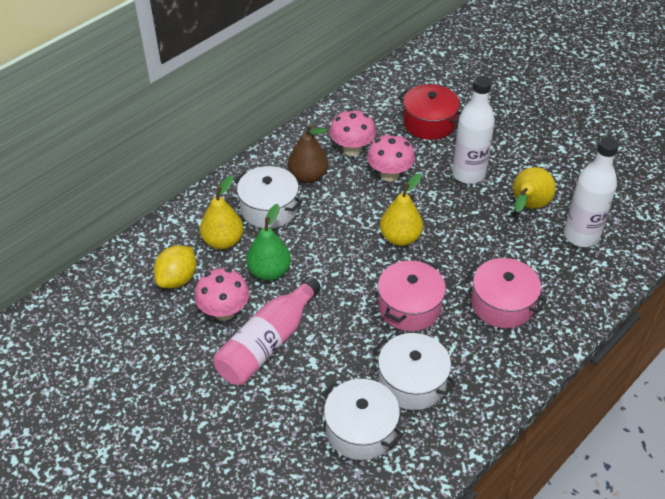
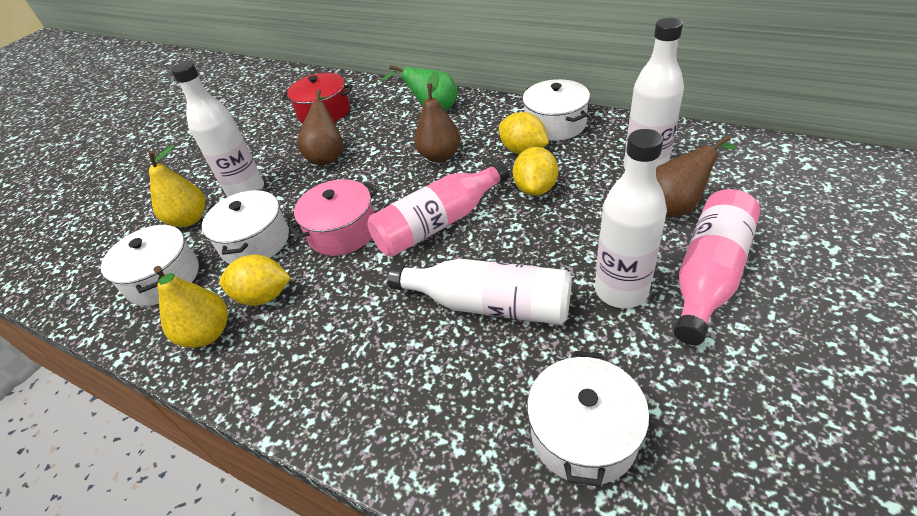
brown pear: [288,124,329,183] = 1 -> [297,90,343,165] [414,71,460,162] [656,135,737,218] = 3
pink bottle: [213,276,321,385] = 1 -> [367,161,510,257] [674,189,760,345] = 2
pink mushroom: [195,268,249,321] [329,109,376,156] [367,134,415,182] = 3 -> none = 0
pink pot: [378,260,446,331] [467,258,547,329] = 2 -> [289,179,378,256] = 1
white bottle: [452,76,495,184] [564,137,619,247] = 2 -> [171,61,264,197] [387,258,572,325] [595,129,667,308] [624,18,684,169] = 4
white pot: [234,166,302,228] [322,379,403,460] [373,333,456,410] = 3 -> [101,225,199,306] [202,189,289,264] [522,79,590,141] [527,351,649,487] = 4
yellow lemon: [154,245,196,288] = 1 -> [219,254,291,306] [499,112,549,155] [513,147,558,196] = 3
yellow pear: [200,176,244,250] [380,173,423,246] [513,167,556,212] = 3 -> [148,145,205,227] [154,266,228,348] = 2

